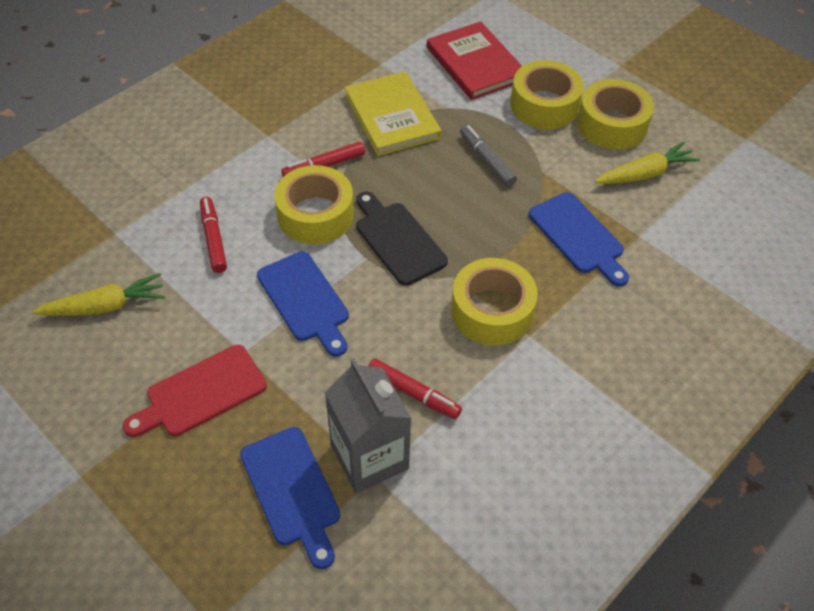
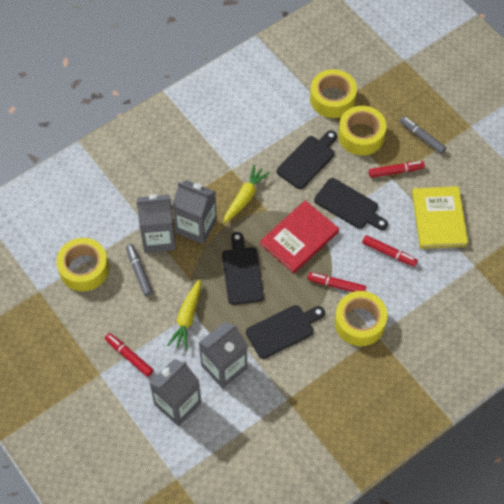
black cutting board: [356,192,448,286] = 1 -> [222,232,264,305] [246,305,325,359] [277,130,337,189] [314,178,388,230] = 4
blue cutting board: [240,427,340,569] [257,251,349,357] [529,192,629,287] = 3 -> none = 0
grey carton: [325,359,411,493] = 1 -> [137,194,176,253] [150,359,201,426] [172,180,217,244] [198,322,247,389] = 4
grey marker: [460,125,517,187] = 1 -> [126,244,153,297] [400,116,446,154] = 2
red cutting board: [123,345,267,437] = 1 -> none = 0
red marker: [200,197,227,273] [281,142,365,177] [368,358,462,419] = 3 -> [105,333,154,377] [307,272,366,292] [362,235,418,267] [369,161,425,178] = 4

